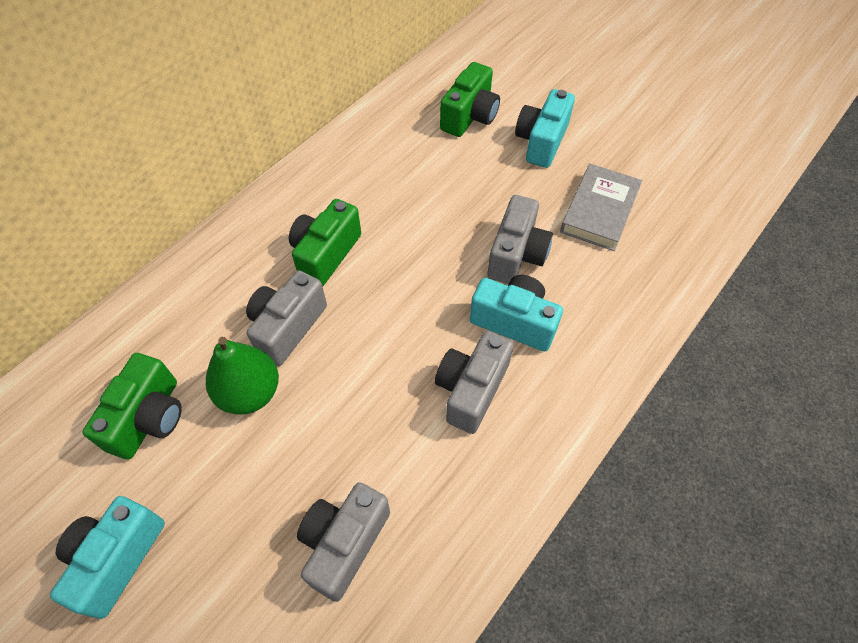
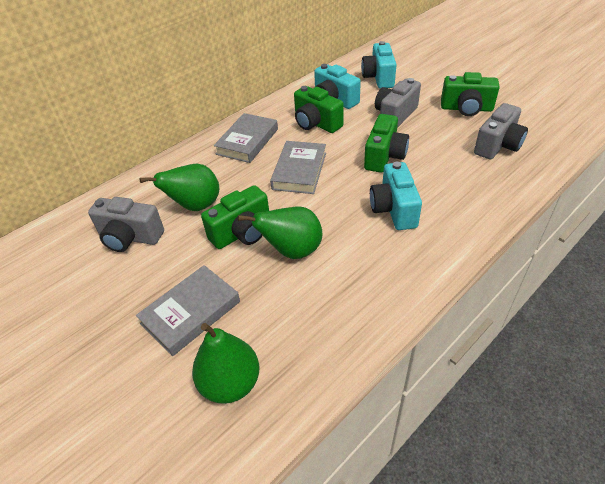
green camera: [83,353,182,459] [289,199,361,287] [440,62,500,137] = 3 -> [201,185,269,249] [294,86,344,133] [364,114,409,173] [441,72,500,116] = 4
green pear: [206,337,279,415] = 1 -> [139,164,219,211] [192,323,259,404] [238,207,322,259] = 3
grey book: [560,164,642,251] = 1 -> [136,265,240,356] [214,113,278,163] [270,141,326,194] = 3
grey camera: [246,270,327,366] [297,482,390,602] [435,331,514,434] [487,195,553,284] = 4 -> [88,197,164,252] [375,78,421,128] [474,103,528,160] = 3

